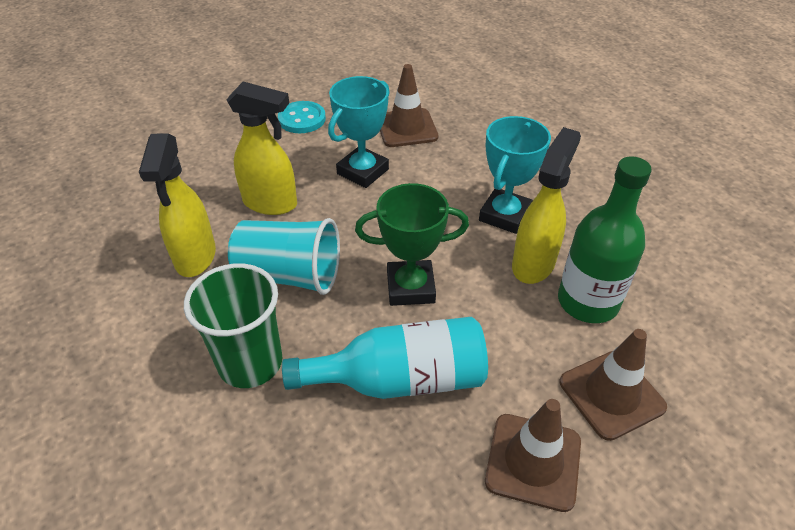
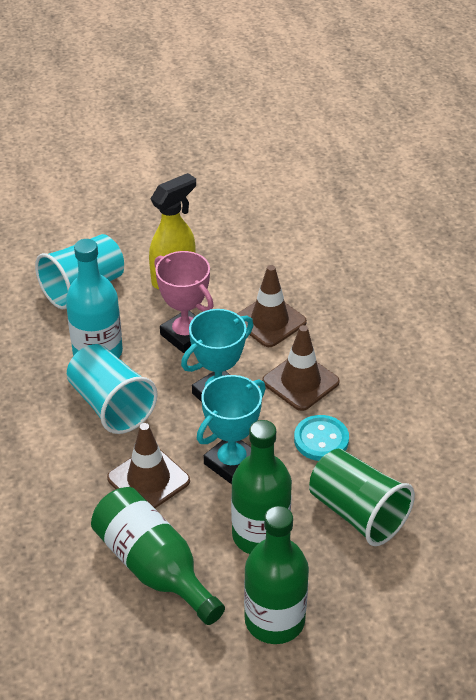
green bottle: [558,156,652,323] = 1 -> [91,487,225,625] [231,420,292,554] [244,506,309,644] = 3
green trophy: [355,183,469,306] = 1 -> none = 0
pink trophy: none = 0 -> [154,251,214,353] = 1
turquoise cup: [228,218,340,295] = 1 -> [35,234,124,309] [67,344,158,434] = 2
yellow spray bottle: [139,133,216,277] [226,82,297,215] [512,127,581,284] = 3 -> [149,173,196,289] = 1

